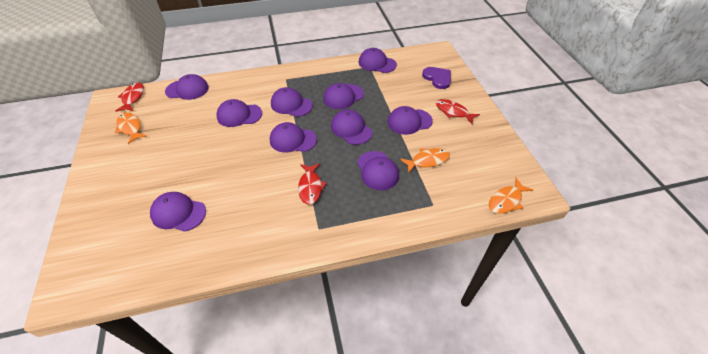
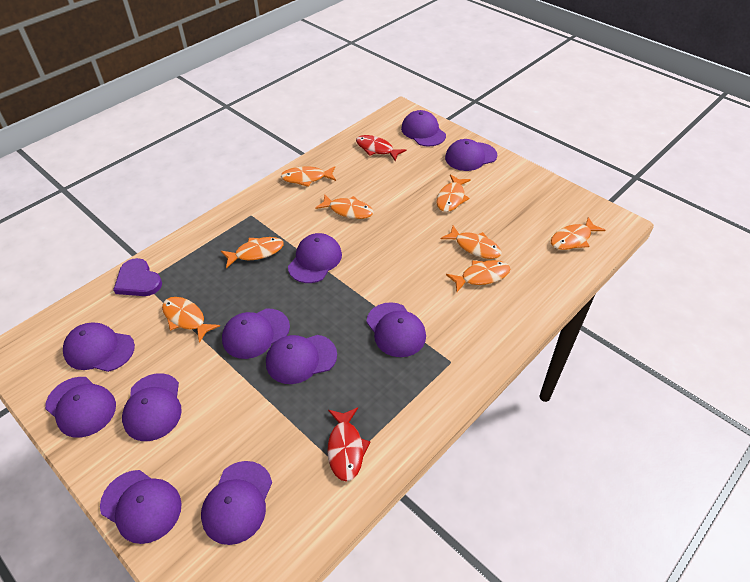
orange fish: [115,113,147,144] [400,148,450,173] [489,178,533,214] = 3 -> [162,297,220,343] [221,237,284,268] [281,166,336,187] [315,194,374,219] [436,174,471,212] [441,225,502,259] [446,260,510,292] [551,217,605,250] = 8
purple cap: [150,192,206,232] [165,74,209,100] [217,99,262,127] [270,122,317,152] [271,87,313,117] [323,83,364,109] [331,110,372,145] [357,151,399,190] [359,48,397,73] [387,106,433,135] = 10 -> [45,377,116,438] [63,323,135,372] [100,470,182,544] [122,373,182,441] [201,461,272,545] [222,309,290,359] [266,335,337,384] [288,233,342,283] [366,302,426,357] [401,110,446,147] [445,139,497,171] = 11
red fish: [116,82,144,112] [298,163,327,205] [436,99,480,124] = 3 -> [327,408,370,481] [356,135,406,161] = 2

